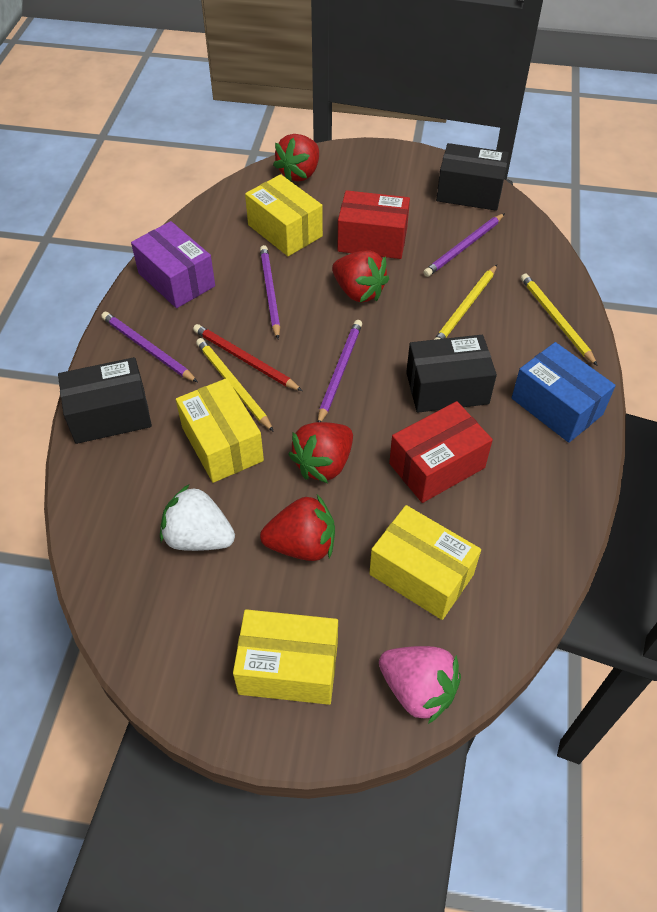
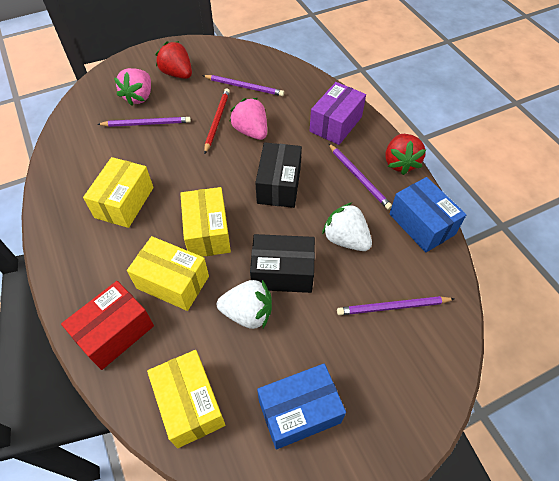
black box: [58,357,152,444] [406,335,497,413] [436,143,509,211] = 3 -> [250,234,315,293] [255,142,302,208] = 2
blue box: [512,342,616,443] = 1 -> [257,363,346,450] [390,177,466,253] = 2
pink strawberry: [379,646,461,724] = 1 -> [114,68,151,106] [229,98,267,140] = 2
red box: [338,190,410,259] [389,401,493,503] = 2 -> [61,281,154,370] = 1
red strawberry: [260,495,335,561] [273,134,319,181] [288,422,353,483] [332,250,389,303] = 4 -> [155,41,192,79] [386,134,426,175] = 2
white strawberry: [160,484,235,551] = 1 -> [217,280,272,329] [322,202,372,251] = 2
yellow pencil: [196,338,274,432] [434,265,497,340] [521,274,598,366] = 3 -> none = 0

